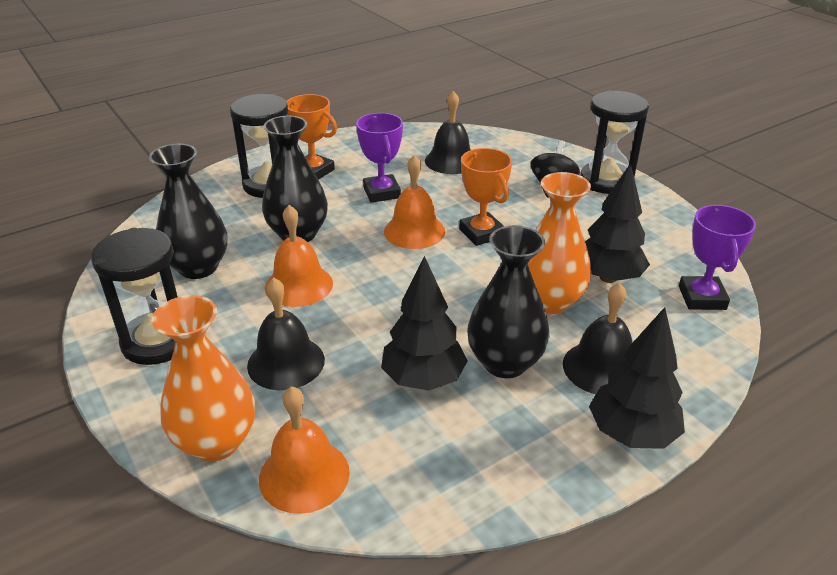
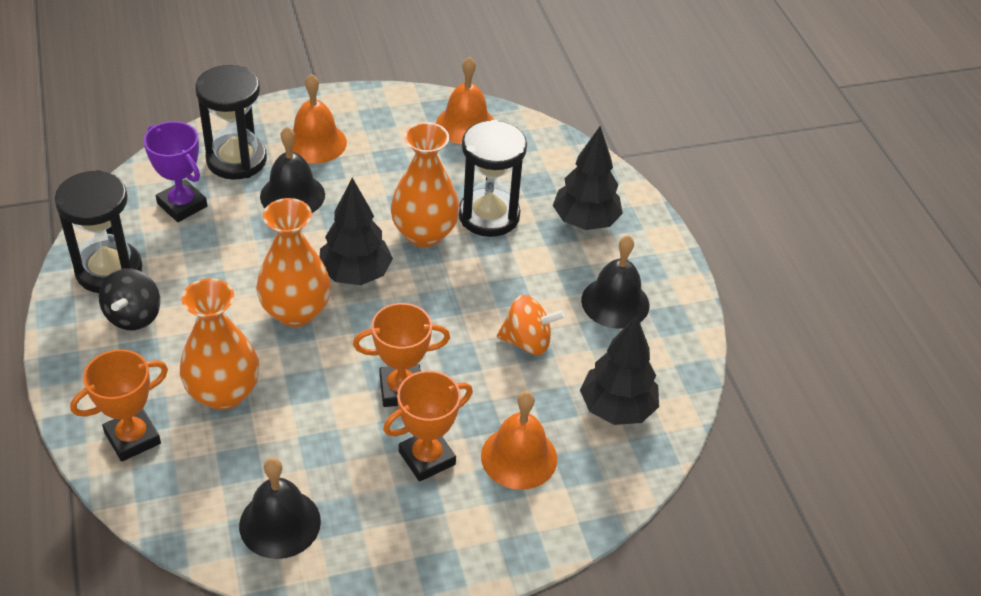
black vase: [149,144,228,279] [262,116,328,242] [467,225,549,378] = 3 -> none = 0
orange spinning top: none = 0 -> [497,295,565,355] = 1
orange trophy: [286,94,337,180] [459,148,512,246] = 2 -> [70,349,168,462] [353,303,450,407] [383,370,473,482] = 3
orange vase: [152,295,255,461] [528,172,591,314] = 2 -> [180,278,259,410] [256,198,331,327] [391,122,460,247] = 3
purple trophy: [356,113,403,203] [679,205,756,310] = 2 -> [144,121,207,222] = 1

